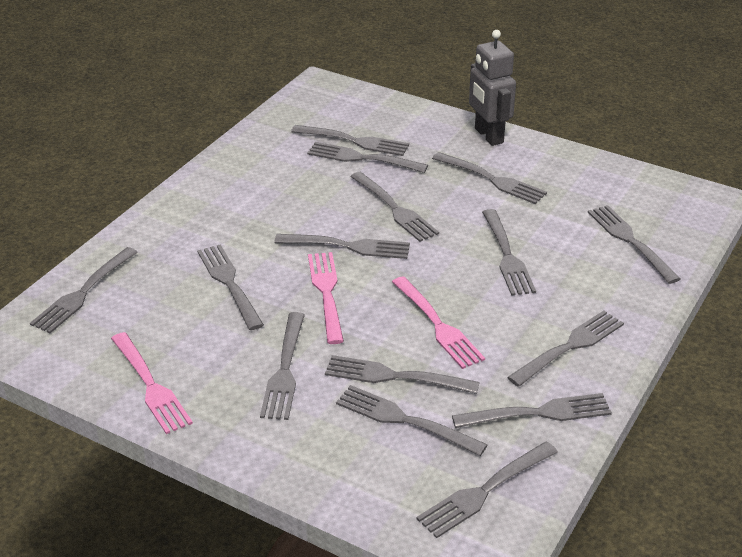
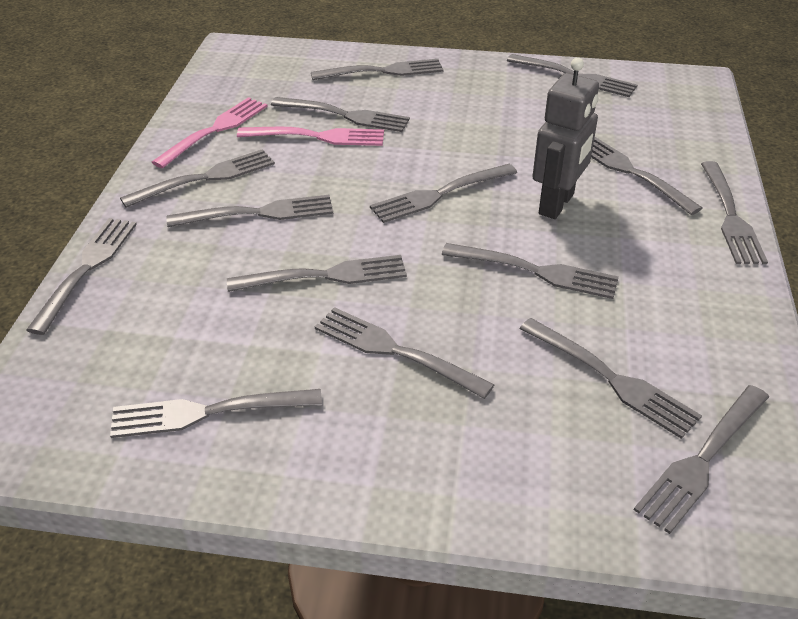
pink fork: [111,332,193,434] [308,252,344,344] [392,276,485,369] = 3 -> [152,97,268,168] [237,127,384,146] = 2

